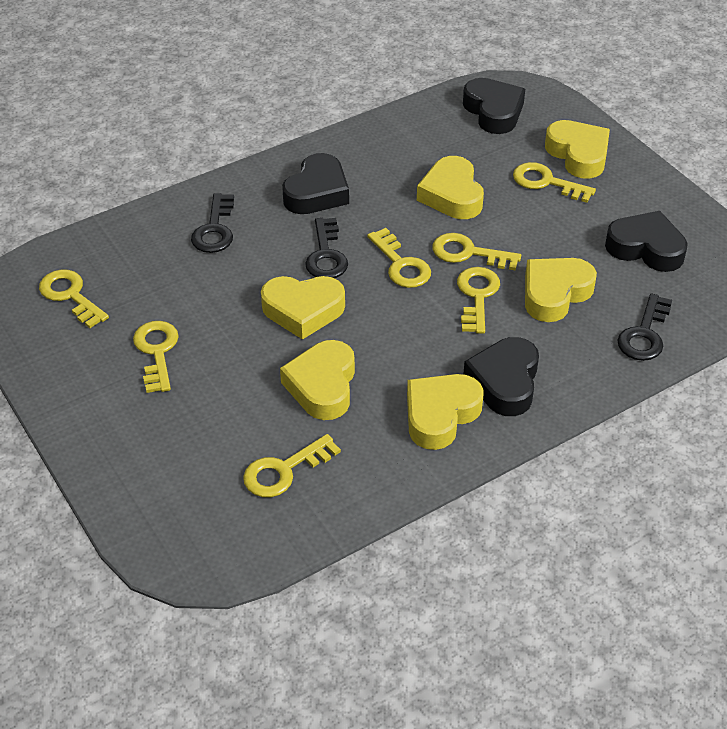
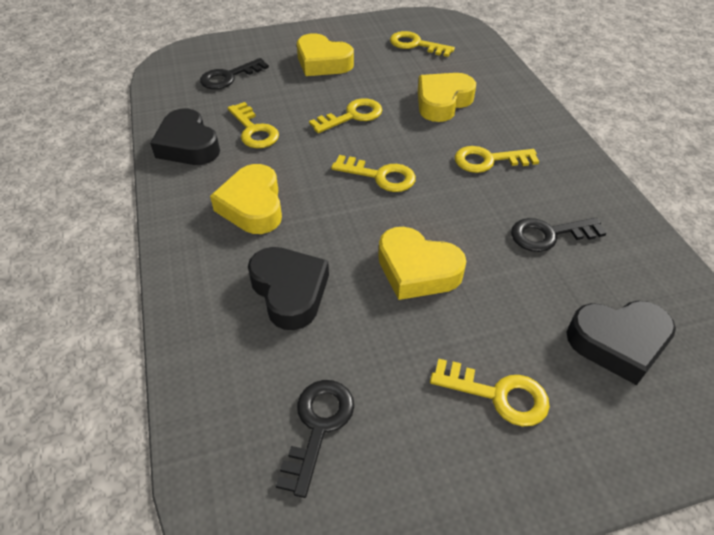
black heart: [282,153,349,214] [463,78,525,134] [463,337,539,416] [605,211,688,272] = 4 -> [150,109,220,165] [248,247,329,330] [567,301,676,385] = 3
yellow heart: [261,276,345,340] [280,340,355,420] [407,374,484,450] [417,156,484,219] [525,258,597,322] [545,120,610,179] = 6 -> [210,164,282,234] [297,33,354,76] [378,227,467,300] [418,73,476,122] = 4
yellow key: [39,269,109,328] [133,321,179,393] [243,434,341,497] [367,228,431,288] [432,233,521,271] [457,267,500,334] [513,162,596,203] = 7 -> [228,102,279,148] [309,98,382,133] [331,155,416,192] [390,31,455,57] [430,359,550,426] [455,146,539,173] = 6

